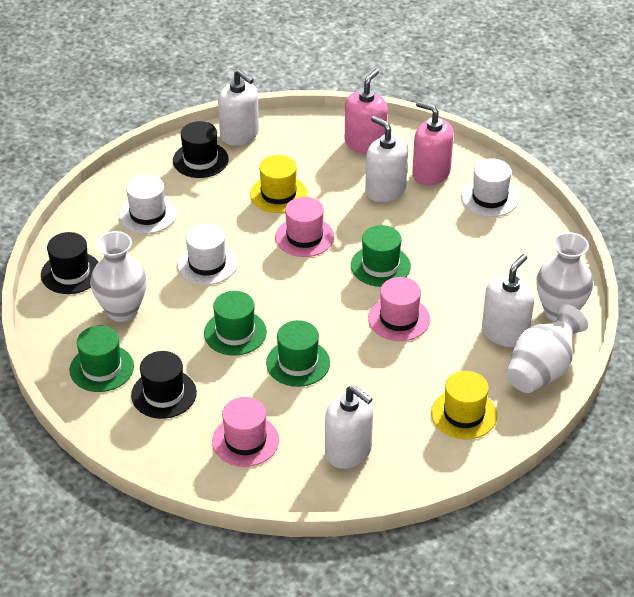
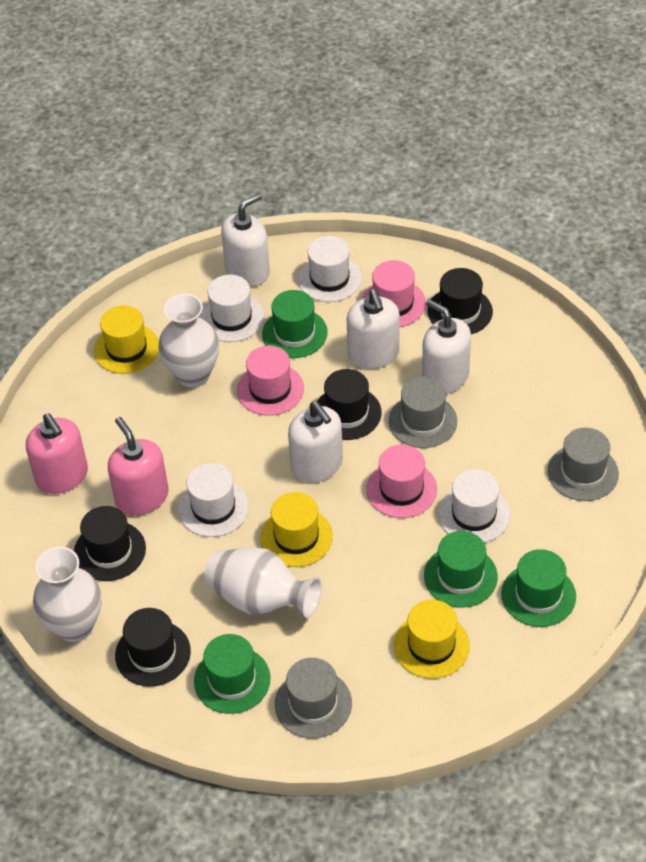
black hat: [41,232,98,294] [131,351,197,419] [173,121,229,178] = 3 -> [74,506,146,581] [115,608,191,687] [317,369,382,440] [427,268,493,334] = 4
grey hat: none = 0 -> [275,658,352,738] [389,377,457,448] [548,428,619,501] = 3
white hat: [119,175,177,234] [177,223,237,285] [461,158,519,217] = 3 -> [178,463,249,537] [199,275,264,342] [298,236,362,302] [438,469,510,543] = 4
yellow hat: [250,155,307,213] [431,371,497,440] = 2 -> [94,305,159,374] [261,492,333,567] [394,600,470,679] = 3

